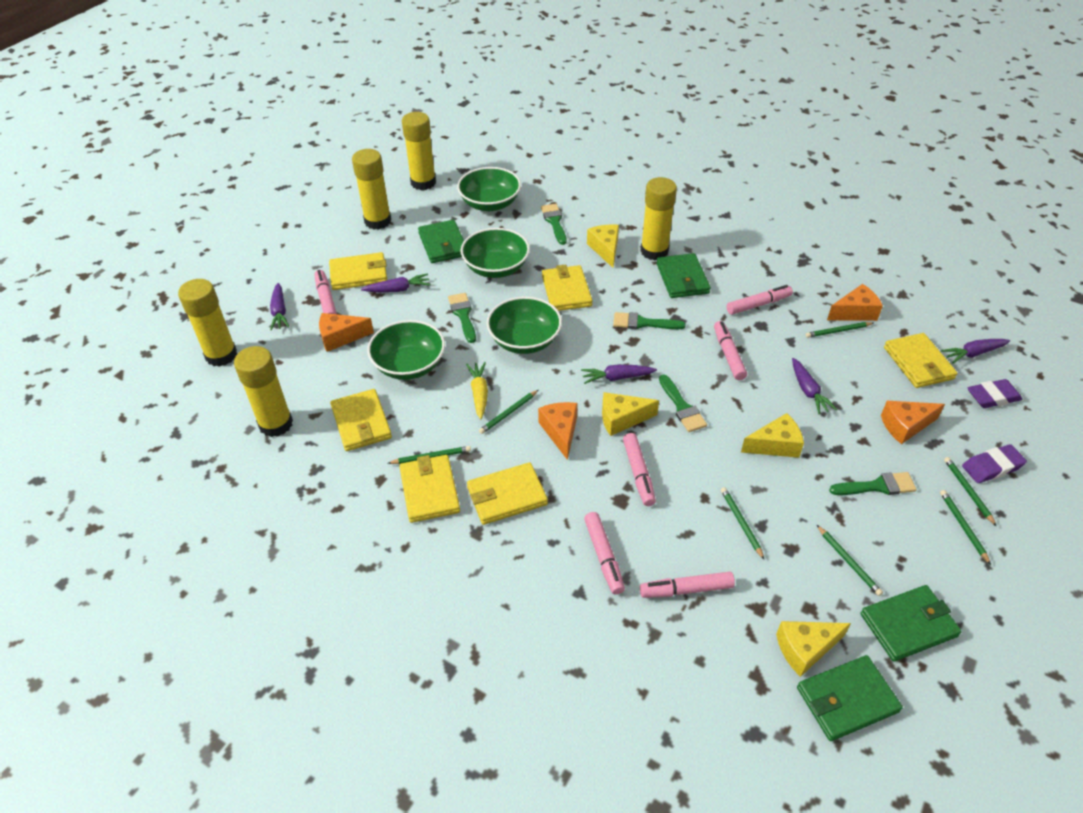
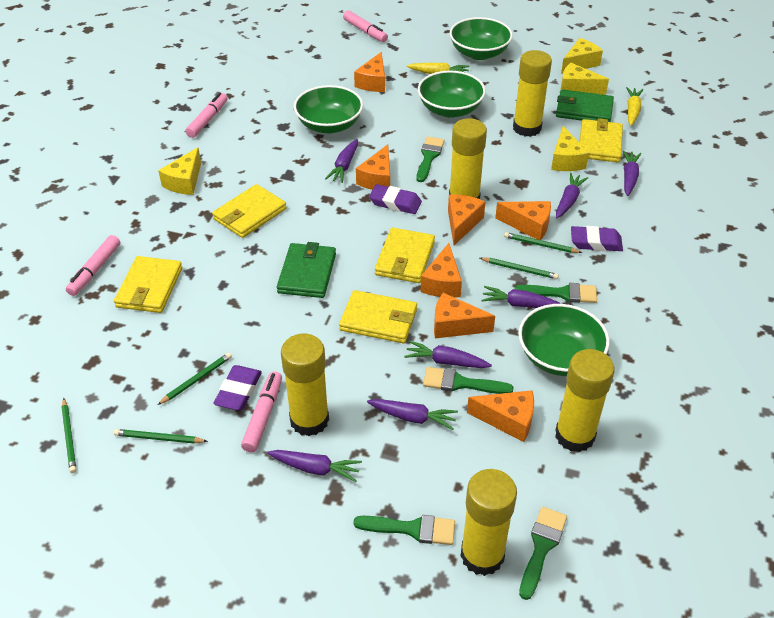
green pencil: [388,446,471,464] [479,390,538,434] [721,487,764,559] [806,322,873,338] [817,525,883,596] [940,490,991,565] [944,457,997,527] = 7 -> [62,398,76,473] [114,429,208,444] [158,353,232,405] [480,257,559,279] [504,232,582,253] = 5
green wallet: [418,220,464,263] [656,253,711,298] [797,655,903,741] [861,585,962,662] = 4 -> [277,242,336,298] [556,89,614,122] = 2
orange cheese: [319,313,374,352] [538,402,578,460] [827,284,883,321] [881,401,945,444] = 4 -> [354,52,385,92] [356,144,390,190] [421,243,462,298] [434,293,495,338] [448,194,485,245] [467,390,534,442] [495,201,551,240] = 7
pink marker: [315,270,337,314] [584,512,625,595] [623,433,656,506] [640,572,735,598] [714,321,747,380] [726,285,793,315] = 6 -> [66,235,120,296] [185,92,227,138] [241,371,282,452] [343,10,388,42] = 4
purple carrot: [270,283,289,330] [361,274,430,293] [581,364,657,384] [792,358,837,414] [941,339,1010,364] = 5 -> [267,450,362,482] [325,139,358,183] [367,399,458,430] [404,340,492,368] [482,286,561,308] [556,173,588,218] [623,150,641,196] = 7
purple eraser: [962,444,1027,483] [968,379,1022,408] = 2 -> [213,365,262,410] [369,184,422,214] [571,226,623,251] = 3
yellow carrot: [466,362,488,420] = 1 -> [407,63,469,74] [626,87,643,126] = 2
yellow wallet: [329,252,387,290] [330,389,392,451] [399,455,460,523] [467,462,548,525] [542,265,593,311] [884,333,958,388] = 6 -> [114,256,182,313] [212,184,287,238] [339,290,417,343] [375,228,435,283] [579,118,623,162] = 5

